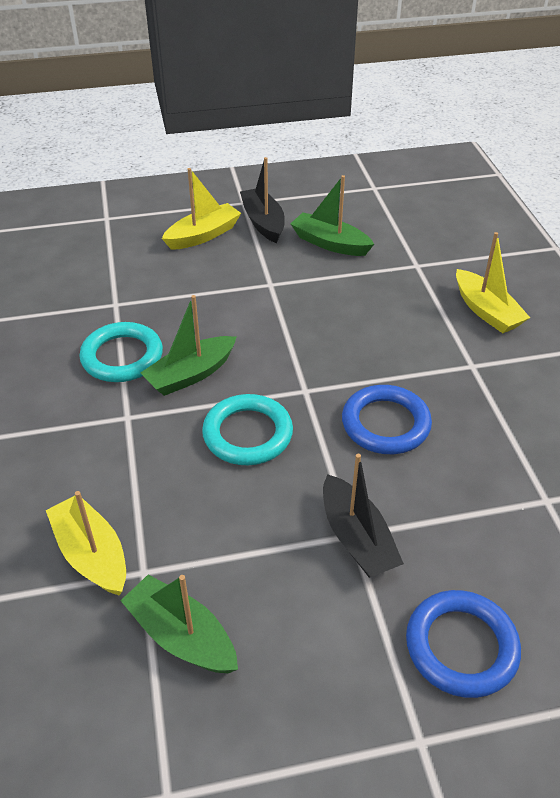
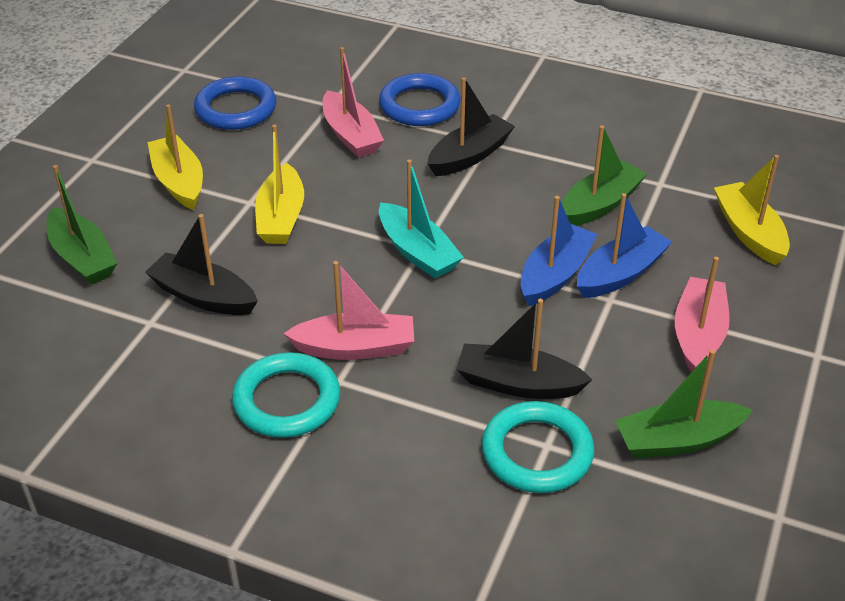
black boat: [240,157,285,243] [323,454,404,578] = 2 -> [145,214,258,315] [428,77,515,176] [456,299,592,399] = 3
blue boat: none = 0 -> [521,196,598,306] [577,193,672,298] = 2
pink boat: none = 0 -> [283,261,414,360] [323,47,384,158] [675,257,730,372] = 3
turquoise boat: none = 0 -> [379,160,464,279] = 1

